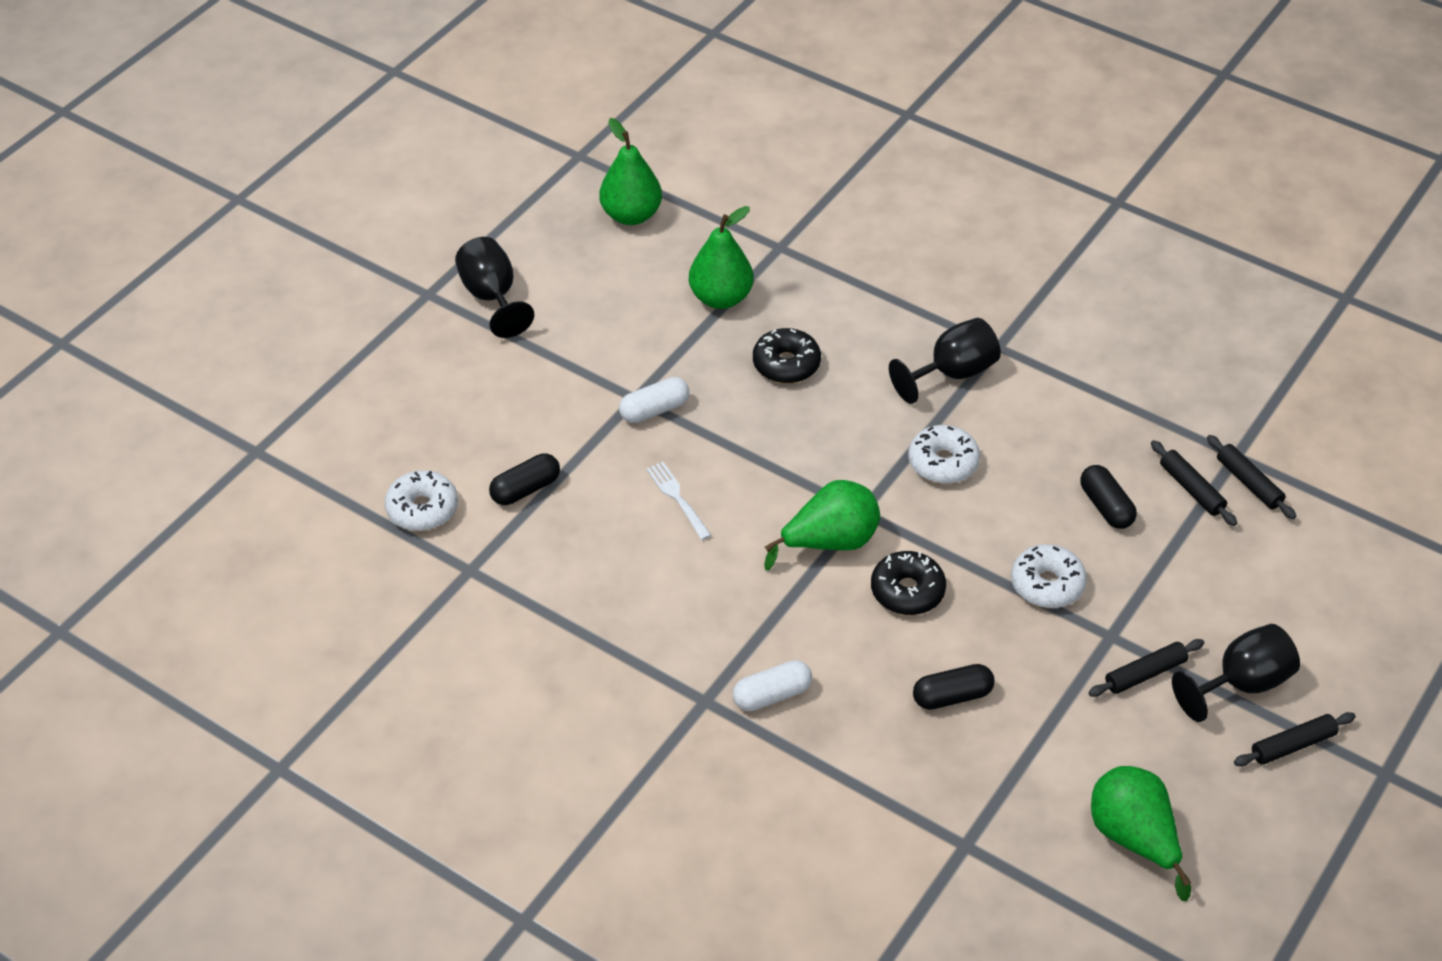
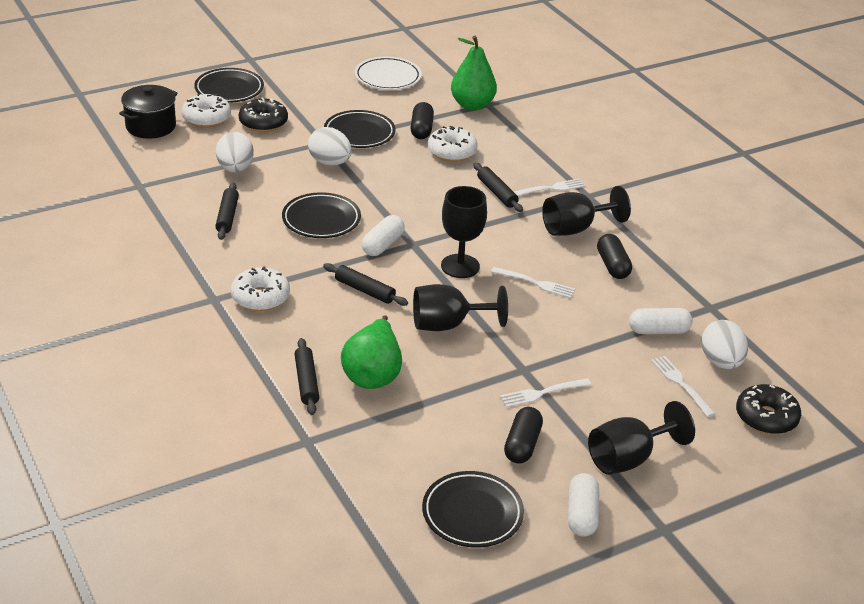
black goblet: [455,237,534,338] [889,318,1001,404] [1172,624,1300,722] = 3 -> [413,284,508,331] [441,186,487,278] [542,186,631,236] [588,401,695,475] = 4
black plate: none = 0 -> [194,68,264,103] [282,192,361,238] [324,110,396,148] [422,471,524,548] = 4
black pot: none = 0 -> [119,85,178,139] = 1
green pear: [600,118,662,225] [689,206,754,309] [764,480,880,571] [1091,766,1191,901] = 4 -> [341,315,402,389] [451,36,497,110] = 2
white capsule: [619,377,689,423] [733,660,812,711] = 2 -> [361,215,405,256] [568,473,599,537] [629,308,693,334] = 3
white egg: none = 0 -> [216,132,254,173] [308,127,352,165] [701,320,748,369] = 3
white fork: [646,462,712,540] = 1 -> [491,267,575,298] [500,378,592,408] [514,178,586,196] [651,356,715,417] = 4
white plate: none = 0 -> [355,56,422,90] = 1

